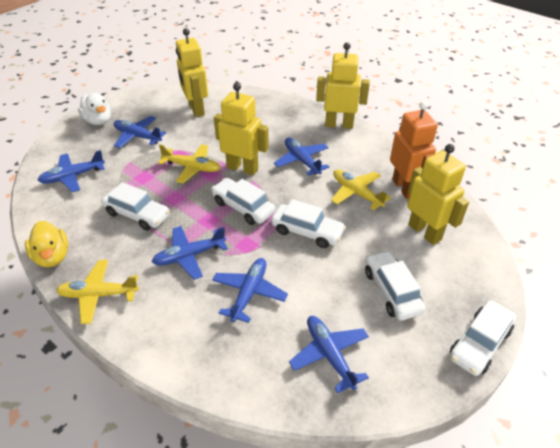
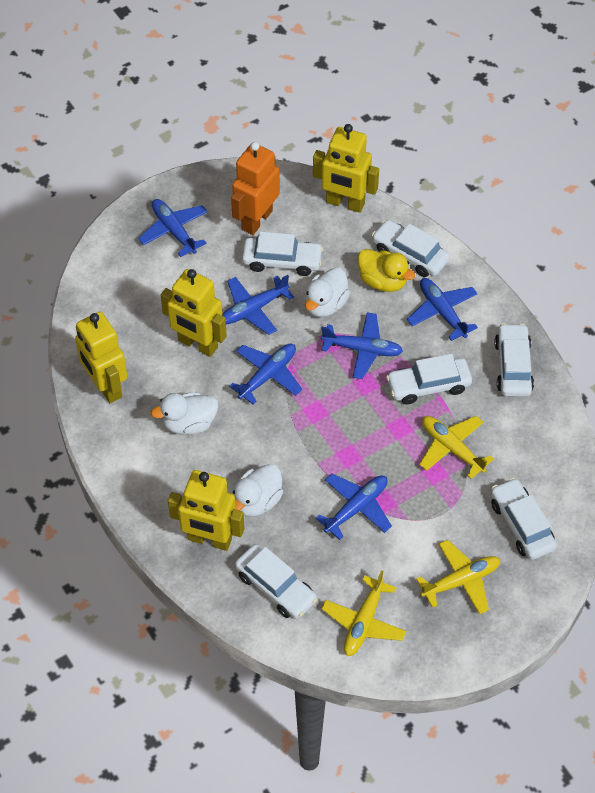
white car: [101,182,170,231] [211,178,275,225] [271,199,346,248] [365,250,426,320] [450,301,516,376] = 5 -> [235,544,318,619] [242,231,323,276] [372,220,450,277] [386,354,472,404] [491,478,557,560] [494,323,534,397] = 6
white duck: [78,93,111,125] = 1 -> [151,392,218,435] [233,464,283,517] [305,267,350,317] = 3

